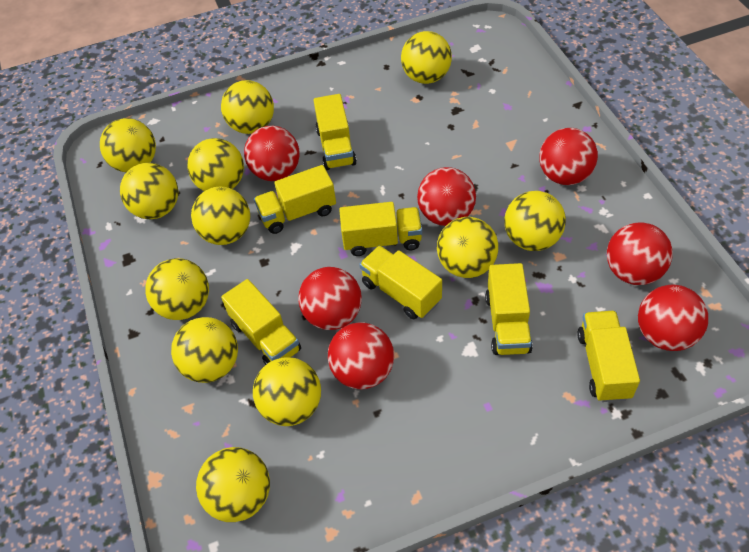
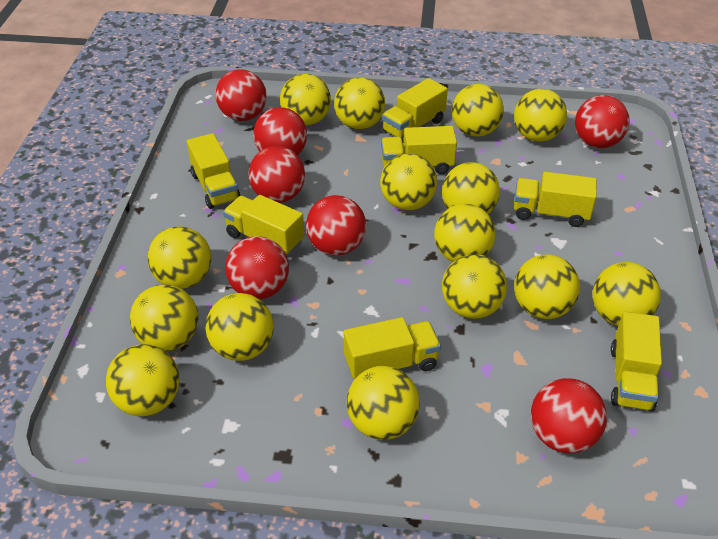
yellow ball: [100,118,156,172] [120,163,178,220] [145,258,209,320] [171,317,238,383] [187,138,244,191] [191,187,250,245] [196,447,270,522] [221,80,274,134] [253,357,321,426] [401,31,452,84] [437,217,498,278] [504,191,566,251] = 12 -> [106,344,180,416] [130,285,198,351] [148,226,211,289] [205,293,274,361] [280,74,331,126] [334,77,385,129] [347,366,420,440] [380,153,437,210] [434,204,495,262] [442,162,500,214] [442,254,507,319] [452,84,504,137] [514,89,567,142] [514,254,580,319] [593,262,661,326] = 15

